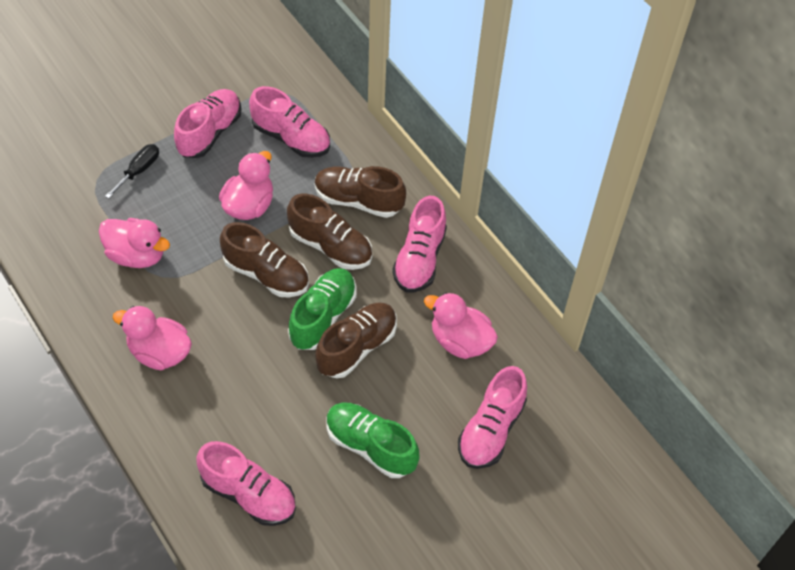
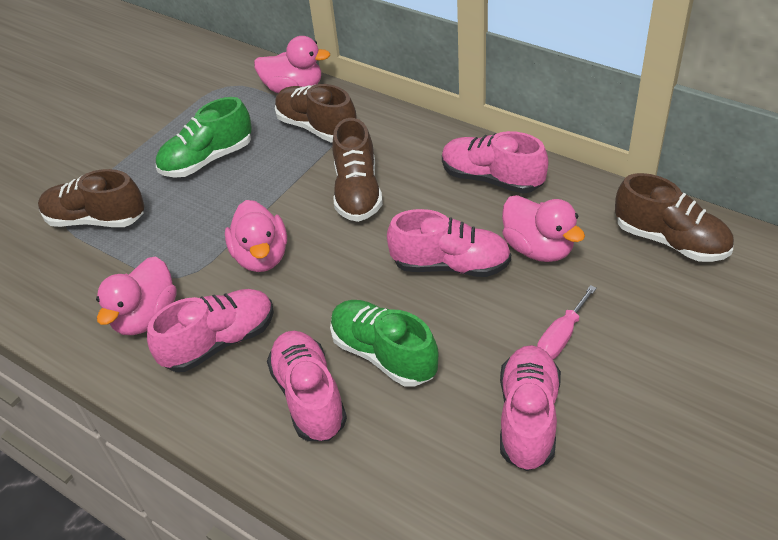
black screwdriver: [105,144,159,198] = 1 -> none = 0
pink screwdriver: none = 0 -> [537,285,597,359] = 1

